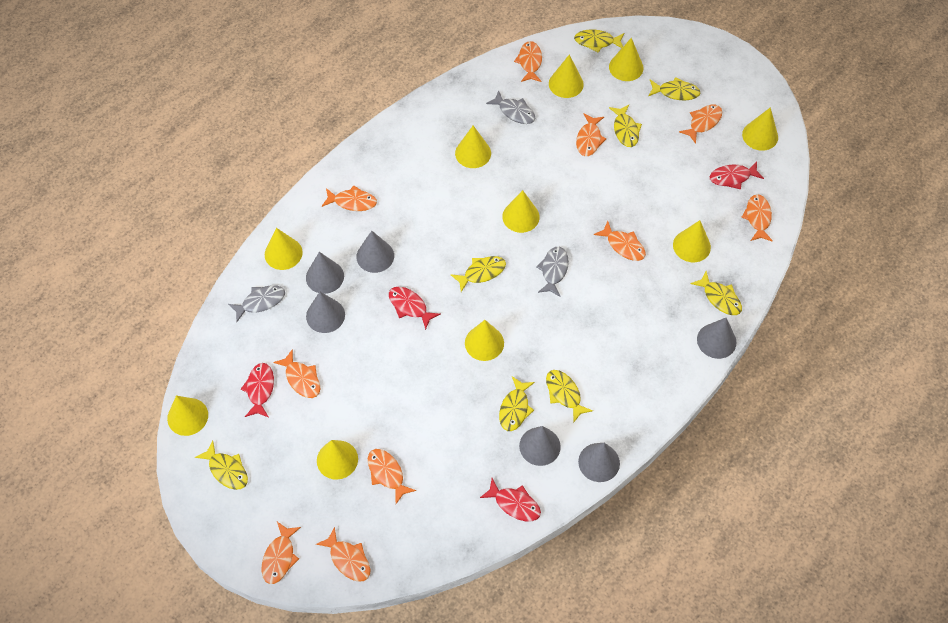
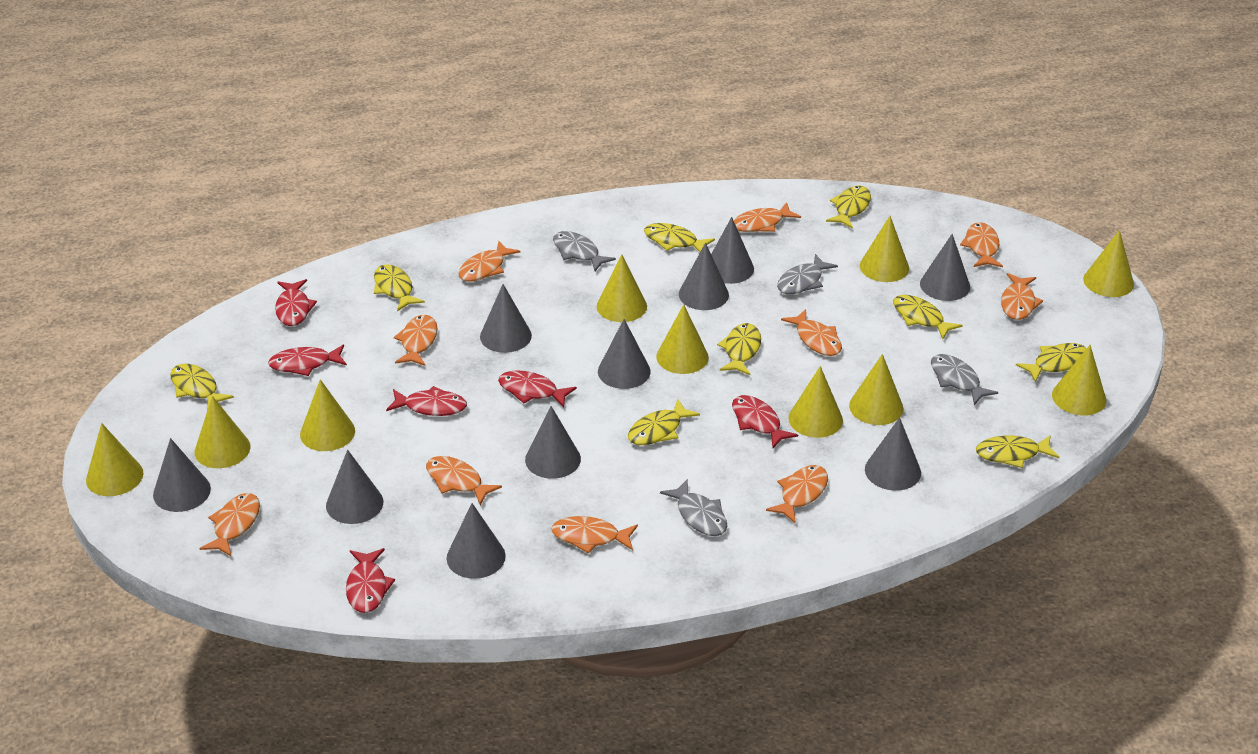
grey cone: [306,252,344,294] [306,292,345,333] [356,231,394,273] [519,426,561,466] [578,443,620,482] [697,318,737,359] = 6 -> [153,438,211,512] [326,450,383,524] [447,503,506,579] [480,284,532,353] [525,406,581,479] [598,319,650,389] [679,243,729,310] [711,217,754,284] [865,417,921,491] [920,234,970,301] = 10
grey fish: [228,285,285,322] [486,90,535,124] [537,247,569,296] = 3 -> [553,231,616,271] [660,480,727,536] [777,254,838,294] [931,354,998,405] = 4
red fish: [241,363,274,417] [389,287,441,330] [480,478,541,521] [710,162,764,189] = 4 -> [268,344,347,376] [275,279,317,326] [346,548,395,613] [386,386,467,416] [498,370,577,407] [732,395,798,448] = 6
yellow fish: [195,441,248,490] [451,256,506,292] [499,376,535,431] [546,370,593,422] [574,29,624,53] [609,105,642,147] [648,77,700,100] [691,271,742,315] = 8 -> [170,364,234,410] [374,264,425,311] [628,399,700,445] [644,223,715,252] [717,323,761,375] [826,186,871,229] [893,295,963,339] [976,435,1060,468] [1016,343,1086,383] = 9

